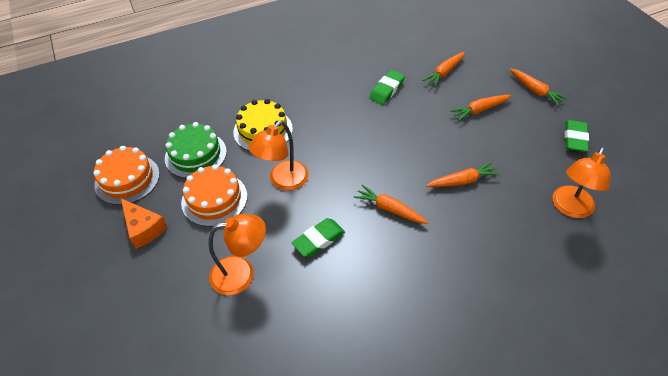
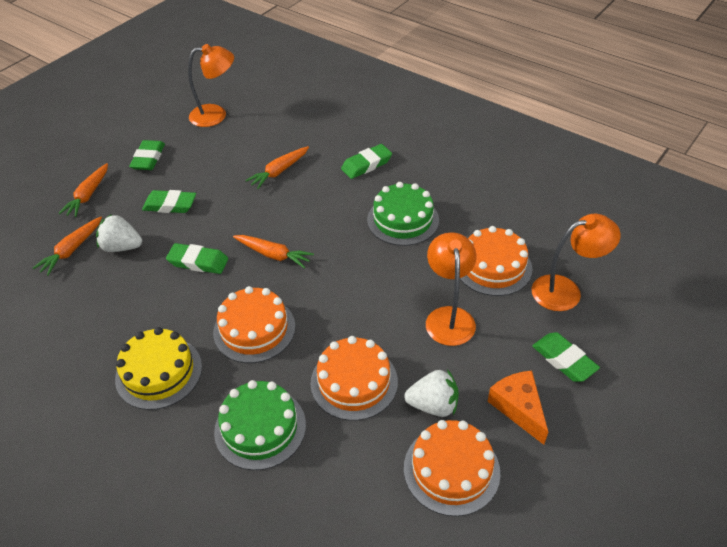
green cake: [165,122,227,178] = 1 -> [214,380,306,470] [367,182,439,246] = 2
green eraser: [292,218,345,257] [369,70,405,105] [565,120,589,152] = 3 -> [129,140,165,170] [142,190,196,213] [166,243,228,274] [341,144,392,179] [532,332,600,382] = 5
orange cake: [93,146,160,205] [181,164,247,227] = 2 -> [213,286,295,363] [311,336,398,421] [404,420,500,516] [460,226,532,296] = 4
orange carrot: [354,185,429,224] [422,52,465,87] [426,162,500,187] [450,95,512,121] [509,68,568,106] = 5 -> [33,217,102,276] [58,163,108,217] [233,235,314,269] [245,146,309,189] = 4
white strawberry: none = 0 -> [96,214,142,252] [404,369,459,417] = 2

